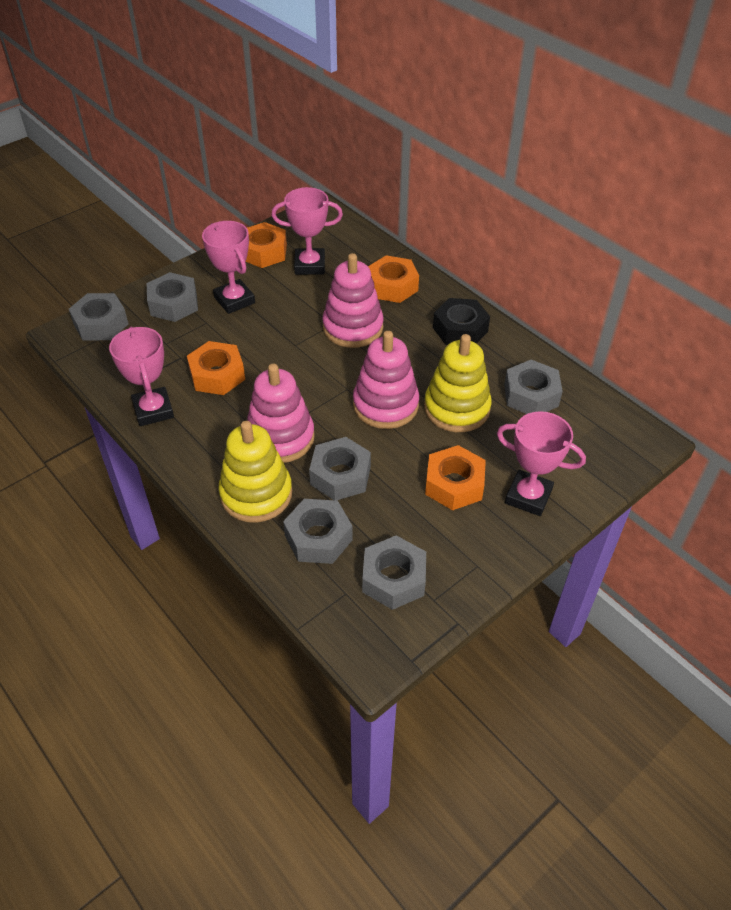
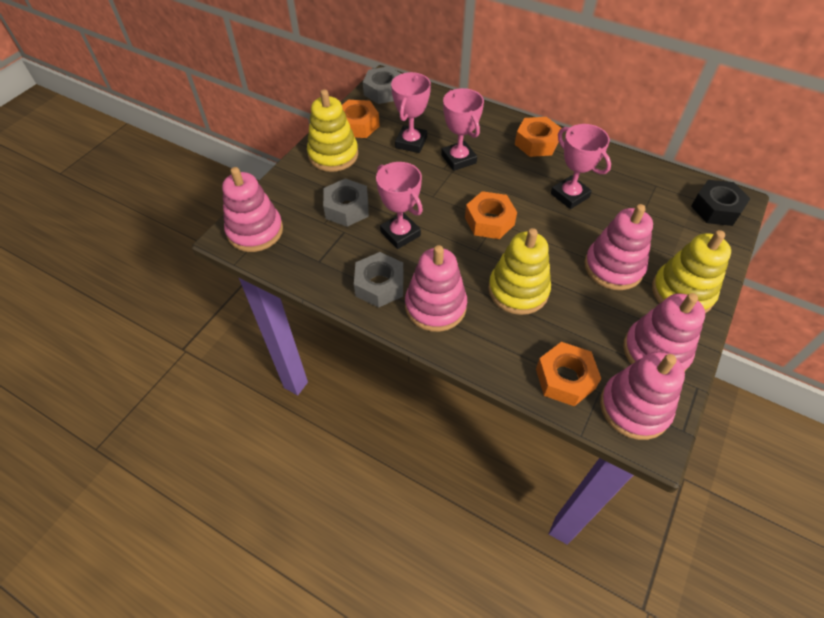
grey nut: [69,293,128,340] [147,272,198,322] [283,499,353,564] [309,437,371,501] [362,535,426,610] [504,360,563,414] = 6 -> [323,178,369,227] [354,252,404,308] [363,66,401,104] = 3
pink stacking toy: [247,364,315,463] [322,253,384,348] [353,331,419,429] = 3 -> [222,167,283,252] [405,245,467,332] [584,204,653,290] [600,351,685,440] [623,293,705,372] = 5
yellow stacking toy: [218,421,292,523] [424,334,492,432] = 2 -> [307,89,358,172] [488,228,551,315] [652,230,731,313] = 3

